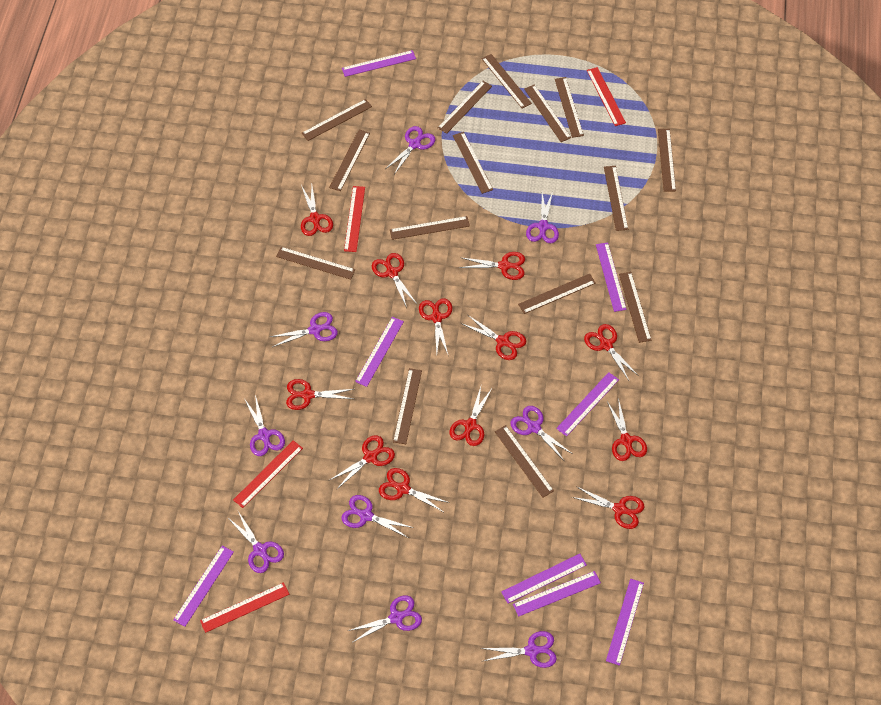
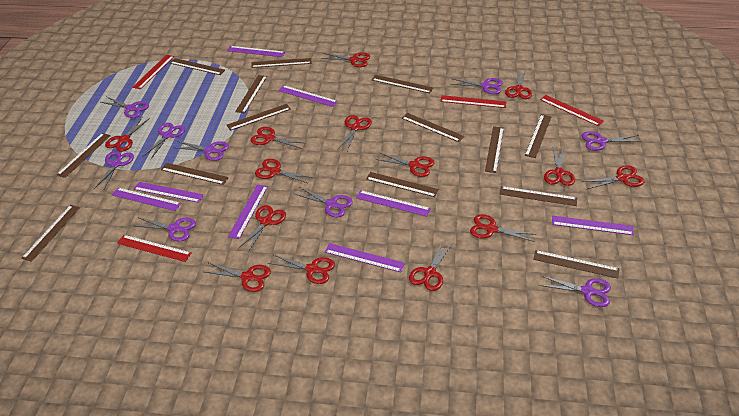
brown ruler: [276,247,355,280] [302,99,372,141] [329,130,370,191] [390,216,470,240] [393,368,422,444] [438,81,492,134] [453,132,493,194] [482,54,532,108] [495,425,554,498] [518,274,596,314] [524,84,571,142] [555,77,584,138] [604,166,628,231] [619,272,651,343] [658,129,676,191] = 15 -> [21,205,80,262] [57,133,111,178] [161,163,229,185] [170,58,225,75] [227,104,291,131] [235,75,267,113] [251,58,311,68] [366,172,439,197] [372,75,433,93] [402,113,464,142] [485,126,504,173] [500,186,577,206] [525,114,552,158] [533,250,620,278] = 14
red scissors: [286,379,354,410] [301,185,333,236] [330,435,395,489] [372,253,417,308] [379,468,450,513] [419,298,452,354] [450,387,493,446] [459,252,525,280] [461,315,526,360] [572,486,644,529] [584,324,639,380] [607,398,647,461] = 12 -> [105,116,150,152] [205,263,271,292] [238,205,286,252] [251,127,303,149] [255,159,313,184] [268,254,335,284] [321,52,370,67] [338,115,372,151] [376,153,434,177] [409,240,453,291] [470,214,537,242] [505,69,532,99] [544,147,575,186] [582,165,644,189] = 14

